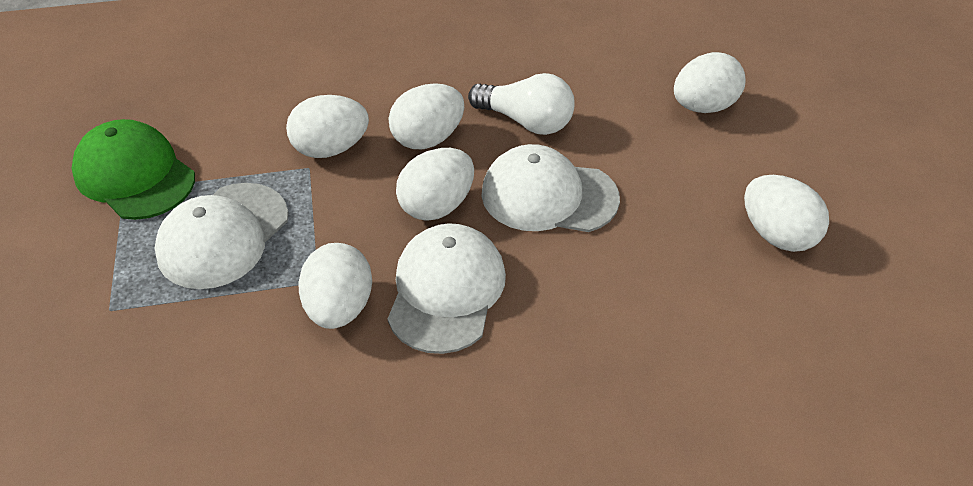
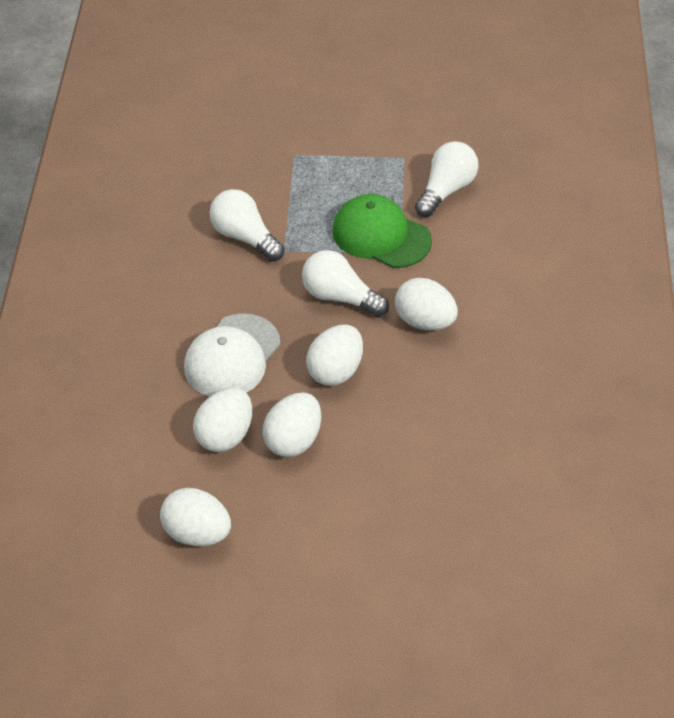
white cap: [155,183,288,289] [387,223,506,354] [481,144,620,232] = 3 -> [184,313,280,397] = 1
white egg: [286,95,369,158] [298,243,372,329] [389,83,464,149] [396,148,474,221] [674,52,746,113] [744,175,829,252] = 6 -> [160,488,231,546] [193,388,252,452] [262,392,321,457] [306,324,363,386] [395,278,458,330] = 5
white light bulb: [468,73,575,135] = 1 -> [210,189,284,261] [302,250,389,317] [415,141,479,217] = 3

